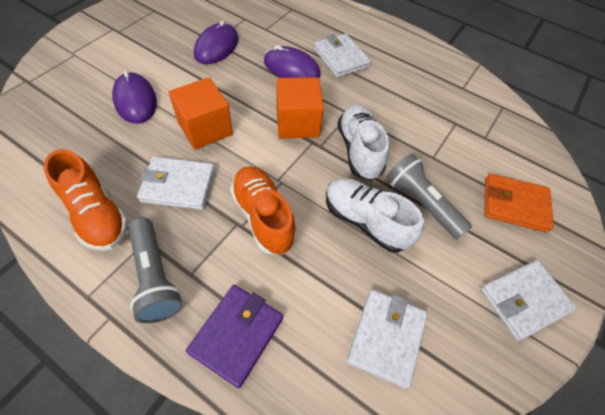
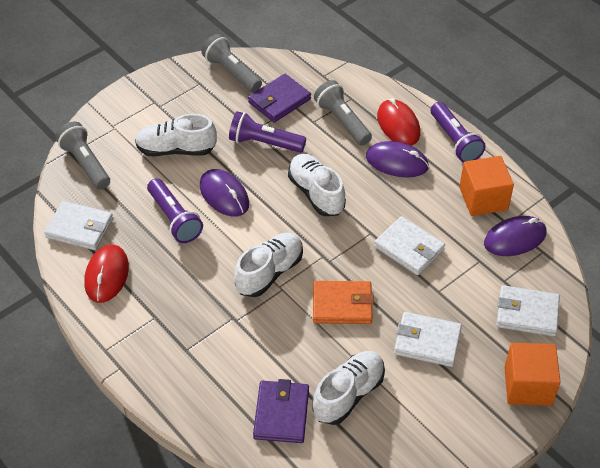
grey flashlight: [128,217,183,324] [386,154,472,239] = 2 -> [55,121,110,190] [201,34,262,93] [314,80,372,146] = 3
orange shoe: [44,149,128,251] [230,166,296,254] = 2 -> none = 0
purple flashlight: none = 0 -> [147,178,203,243] [229,111,306,153] [431,102,486,163] = 3
purple wallet: [186,285,283,388] = 1 -> [248,74,311,123] [253,379,309,443] = 2
red mouse: none = 0 -> [84,244,129,303] [377,98,420,146] = 2
white shoe: [326,178,424,253] [338,104,389,181] = 2 -> [135,114,217,157] [234,233,303,297] [288,154,346,216] [313,351,385,425] = 4

